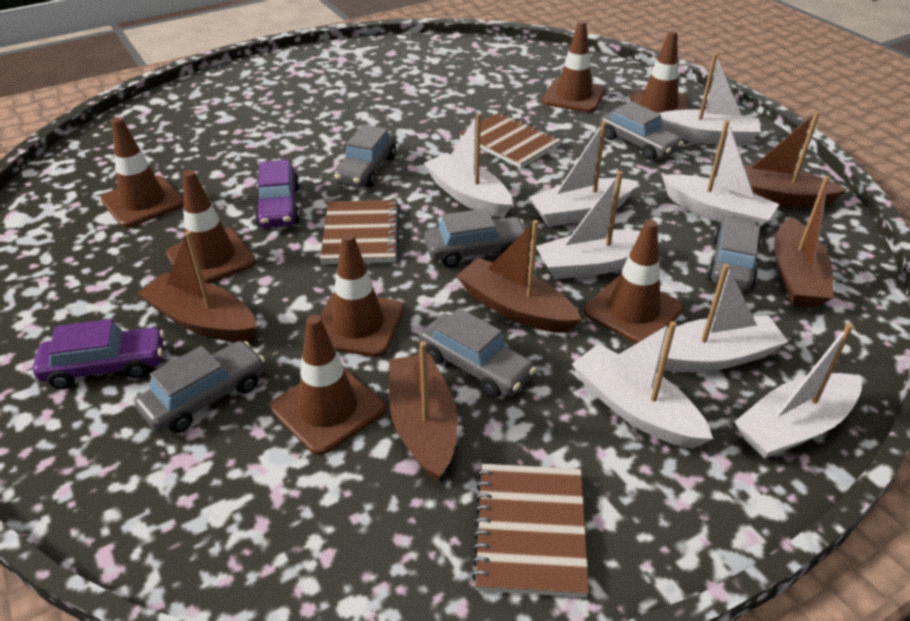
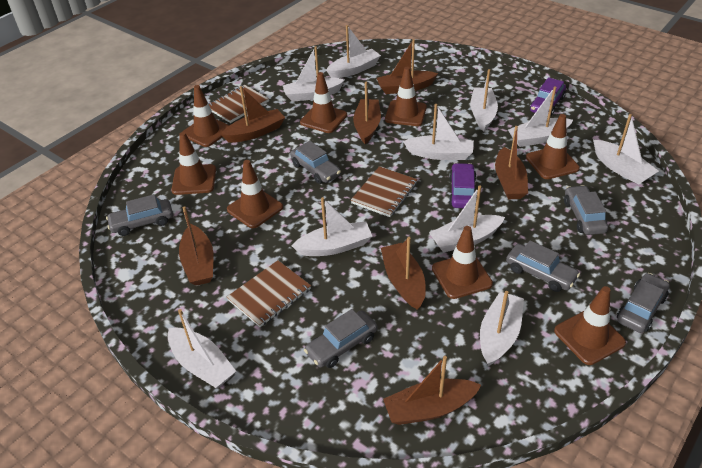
brown boat: [137,231,257,342] [389,341,458,481] [457,220,582,333] [744,112,847,208] [774,176,834,308] = 5 -> [179,206,213,286] [220,86,285,143] [353,82,381,144] [377,39,438,94] [381,237,426,309] [383,356,481,425] [495,126,528,199] = 7
brown traffic cone: [101,118,184,227] [166,170,256,283] [271,315,385,455] [320,233,404,357] [542,21,605,113] [584,220,684,344] [631,30,688,113] = 7 -> [171,132,216,195] [183,85,230,147] [227,160,283,228] [300,72,347,133] [385,67,427,126] [432,226,493,299] [526,114,580,179] [554,286,626,365] = 8
white boat: [424,113,512,218] [529,121,638,227] [536,171,659,279] [572,321,713,448] [657,264,789,372] [658,53,761,145] [662,120,780,227] [734,323,862,458] = 8 -> [168,309,236,389] [282,46,345,102] [292,197,372,256] [326,25,381,78] [403,104,474,160] [429,186,505,253] [470,69,498,131] [480,291,524,366] [508,87,573,147] [593,114,659,184] = 10

